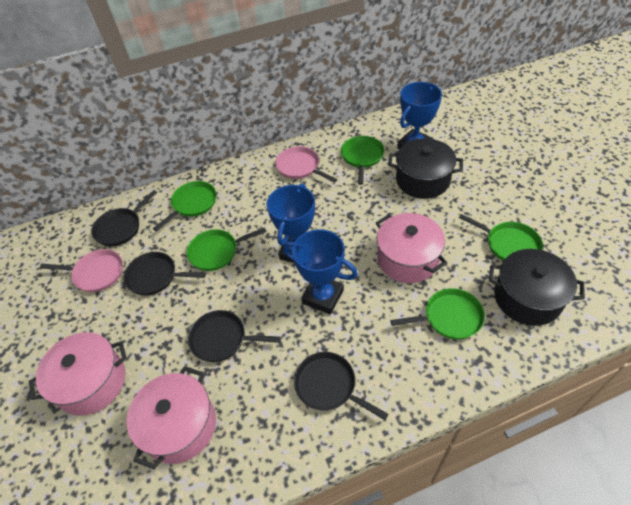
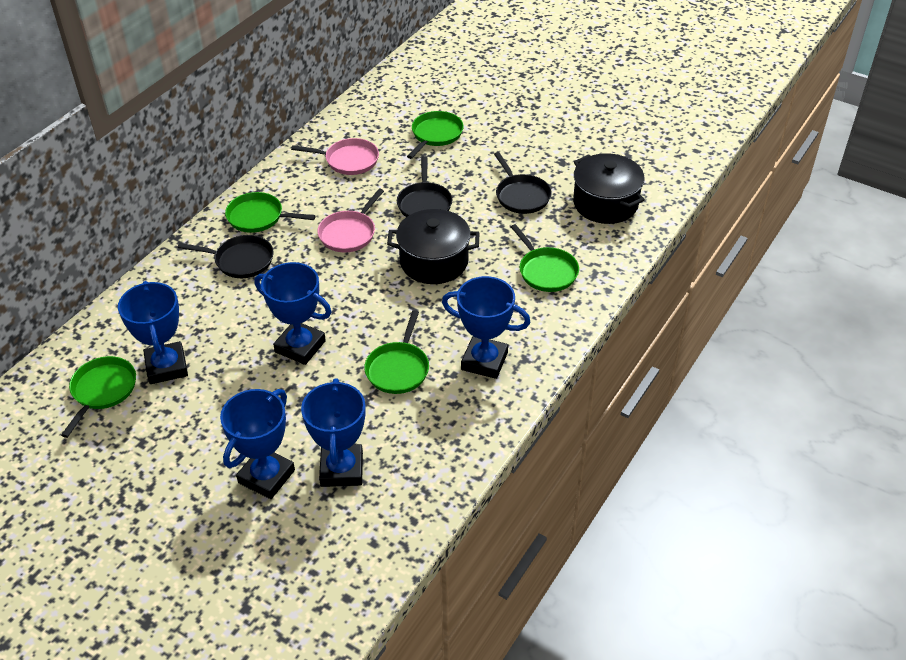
black pan: [91,190,157,246] [123,252,206,295] [188,310,280,362] [294,352,388,420] = 4 -> [178,235,274,278] [397,157,452,217] [494,152,552,214] = 3
blue trophy: [266,183,315,263] [283,229,358,314] [397,82,442,149] = 3 -> [118,281,188,384] [220,389,295,499] [254,262,331,365] [301,378,366,487] [442,276,530,379] = 5
pink pot: [29,332,127,416] [126,366,216,469] [376,213,447,283] = 3 -> none = 0

